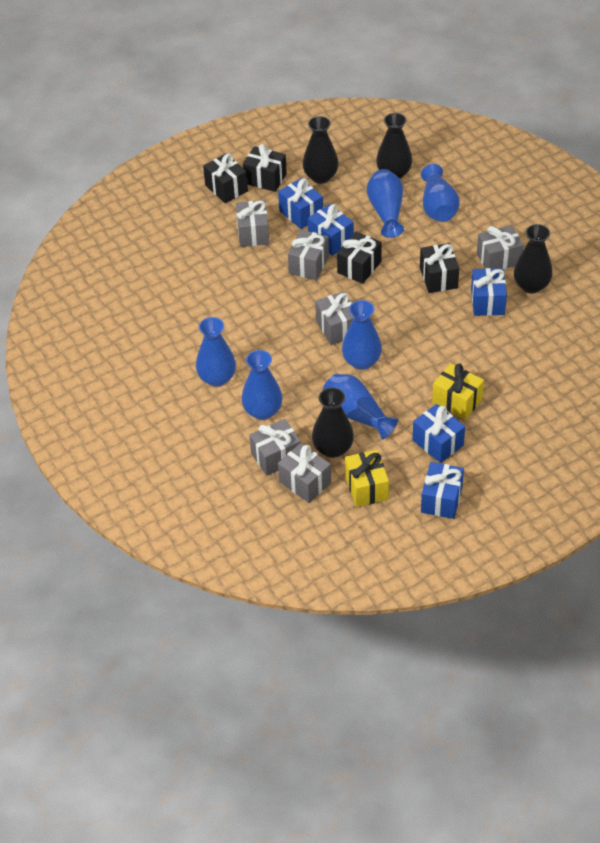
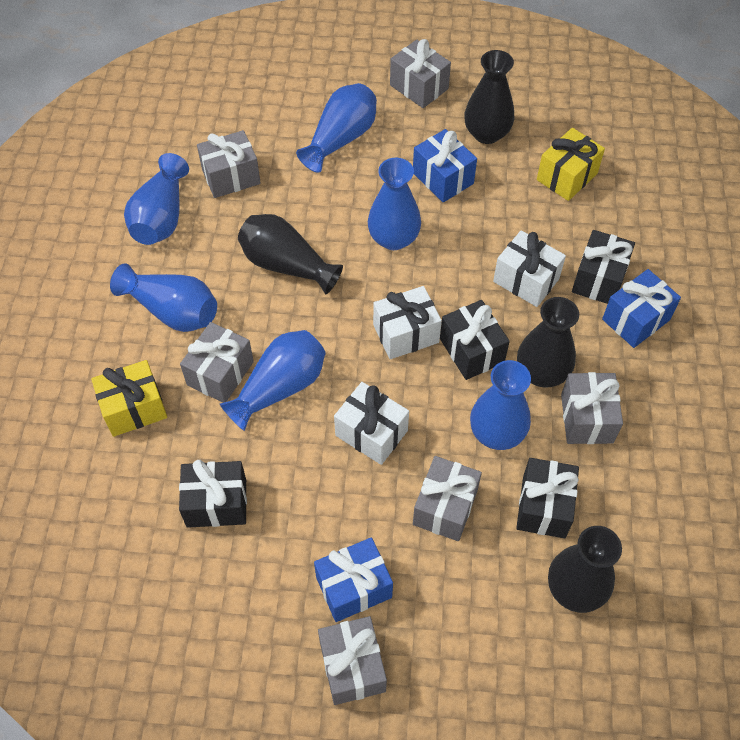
blue gift: [278,178,323,229] [308,204,354,256] [412,404,465,463] [421,462,464,519] [471,268,507,316] = 5 -> [314,537,393,622] [413,129,477,202] [602,269,681,348] = 3
white gift: none = 0 -> [334,382,409,465] [373,286,442,359] [493,230,566,307] = 3

